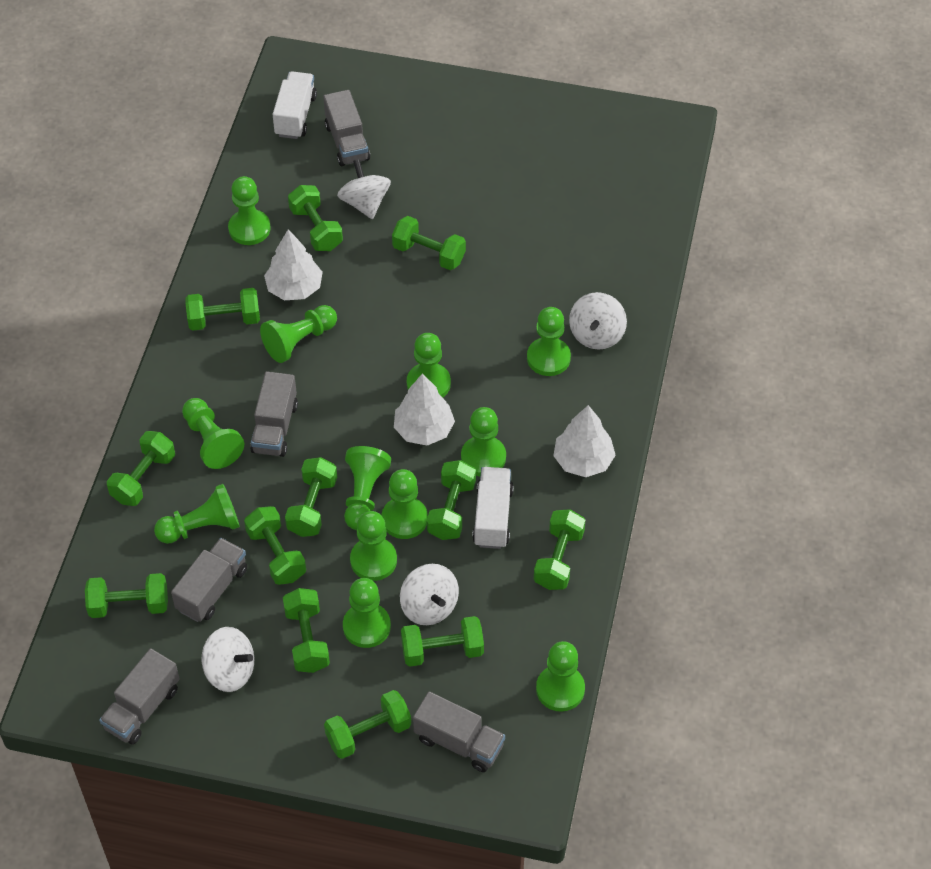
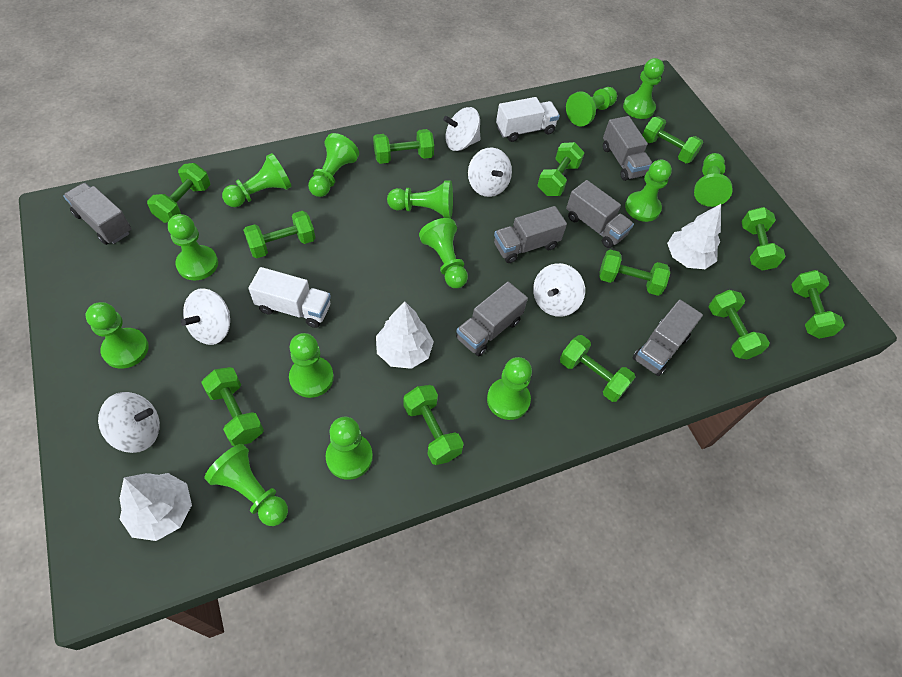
green pawn: [154,484,240,544] [182,398,244,469] [228,176,271,245] [260,305,337,363] [343,578,391,648] [344,446,391,530] [350,511,397,581] [382,469,428,539] [407,333,451,398] [461,407,506,476] [527,307,571,376] [536,641,585,712] = 12 -> [86,302,149,369] [168,214,218,281] [204,444,288,526] [222,153,292,207] [289,333,334,398] [308,133,359,197] [326,417,373,480] [387,180,453,219] [419,218,468,288] [487,357,532,420] [566,87,617,127] [623,58,664,119] [625,159,672,222] [694,153,732,207] = 14
grey truck: [99,648,180,745] [171,538,247,622] [250,371,298,457] [323,90,370,166] [413,692,505,772] = 5 -> [63,183,131,245] [456,282,528,356] [494,206,567,263] [566,180,634,248] [603,116,652,181] [633,300,703,376] = 6
white spinning top: [202,627,254,692] [337,159,391,219] [400,564,459,625] [569,292,627,350] = 4 -> [98,392,160,453] [181,288,230,345] [443,107,481,151] [468,147,512,197] [533,263,585,317] = 5

